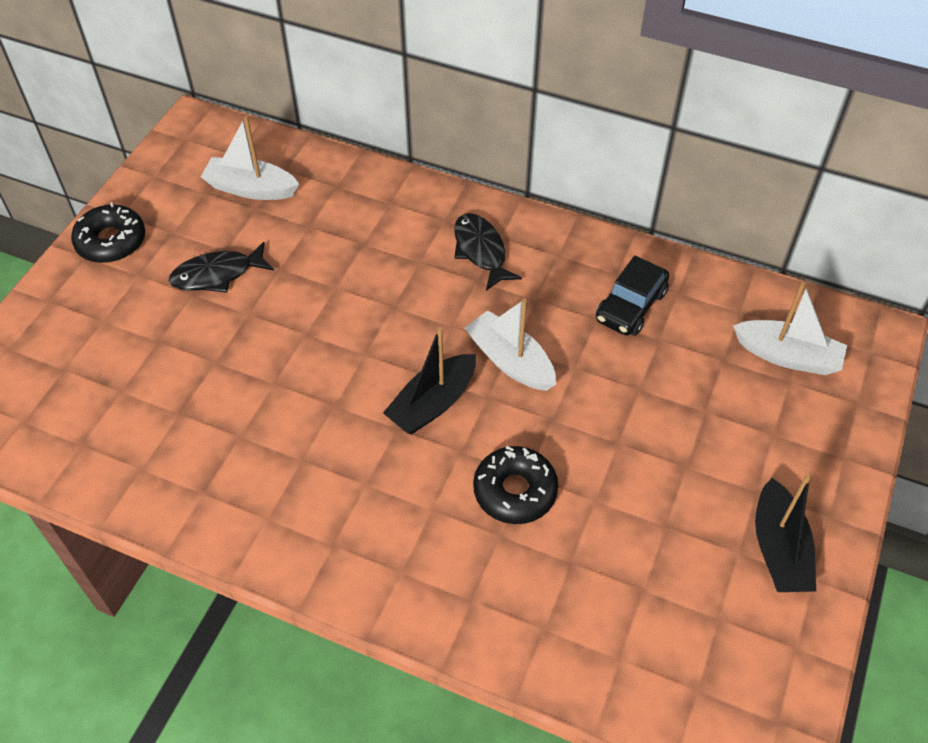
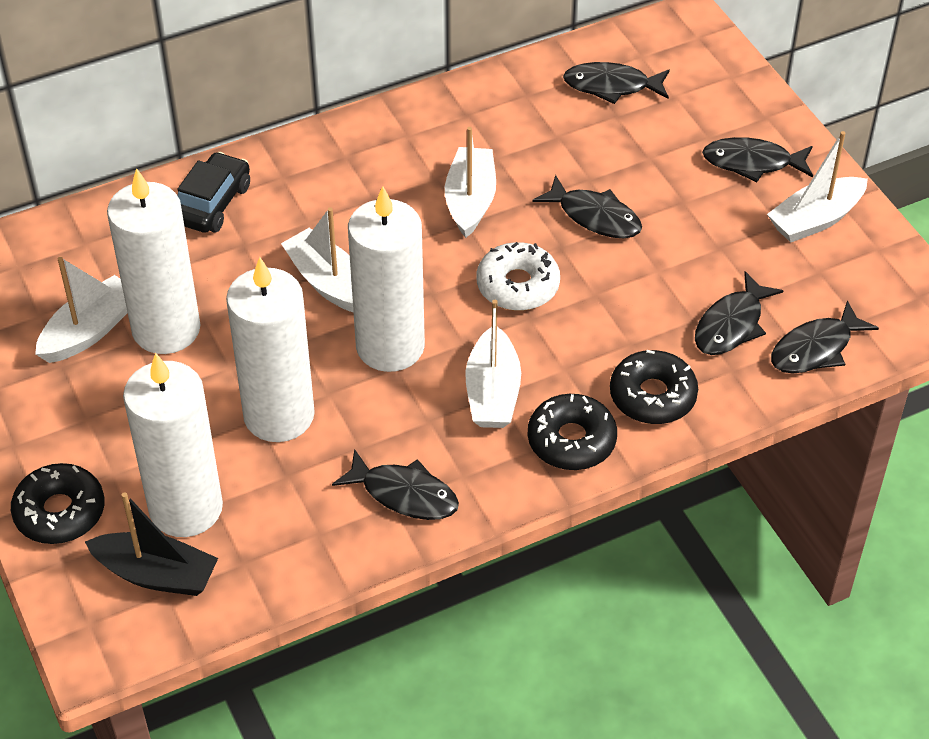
black boat: [383,327,476,435] [755,474,816,592] = 2 -> [85,492,218,596] = 1
black donut: [71,202,145,263] [473,446,558,524] = 2 -> [11,463,104,544] [528,394,617,470] [610,350,698,424] = 3
black fish: [169,242,274,293] [454,213,522,291] = 2 -> [332,449,459,520] [532,175,642,238] [563,62,670,104] [695,271,783,355] [702,137,813,182] [771,300,879,374] = 6
white boat: [201,116,299,200] [465,299,556,391] [733,282,847,375] = 3 -> [35,257,128,363] [281,207,353,312] [445,127,496,238] [465,300,521,428] [767,131,868,243] = 5
white candle: none = 0 -> [107,168,200,354] [123,353,223,537] [226,257,315,442] [348,186,425,372] = 4
white donut: none = 0 -> [477,242,560,311] = 1

